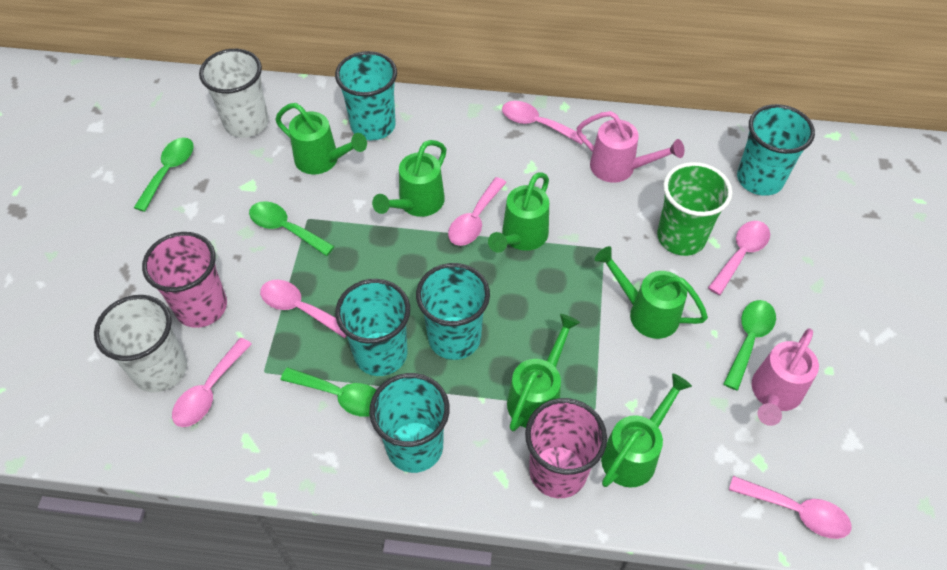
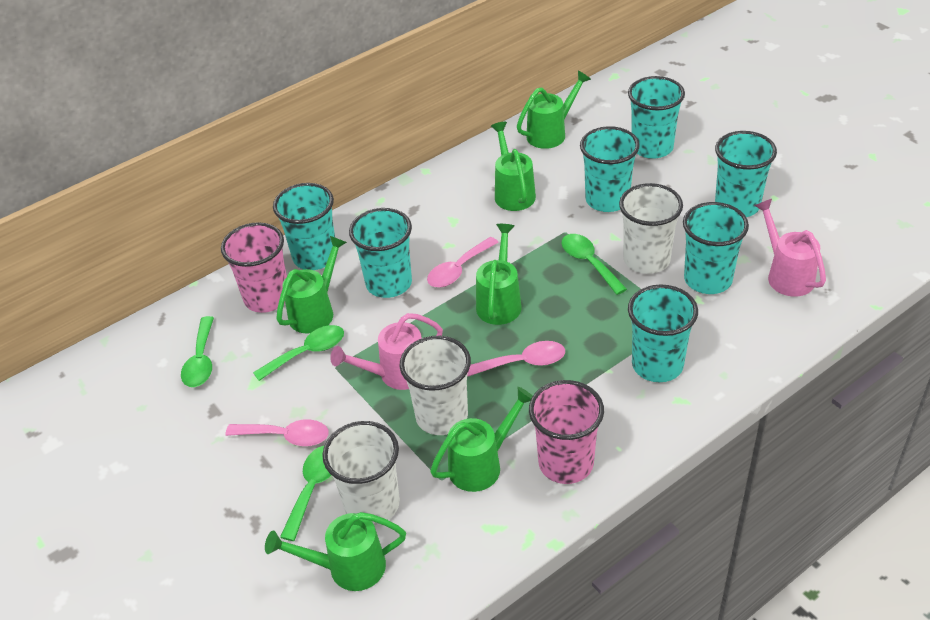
green cup: [657,162,732,256] = 1 -> none = 0
pink spoon: [172,338,252,427] [260,280,347,338] [448,177,507,246] [502,101,587,145] [708,221,770,295] [729,476,851,539] = 6 -> [225,419,329,446] [427,237,499,287] [467,341,565,377] = 3
turquoise cup: [335,51,397,140] [335,279,410,376] [369,373,450,473] [416,263,490,360] [737,104,815,196] = 5 -> [273,183,335,270] [349,208,412,298] [580,126,640,212] [628,76,685,159] [628,284,698,382] [683,202,749,294] [715,131,777,217] = 7
white cup: [94,295,187,393] [199,49,269,138] = 2 -> [322,421,400,526] [400,336,471,435] [619,183,683,274] = 3

